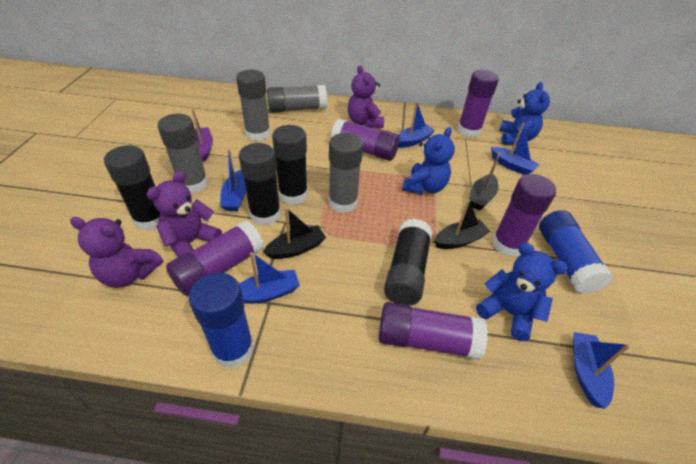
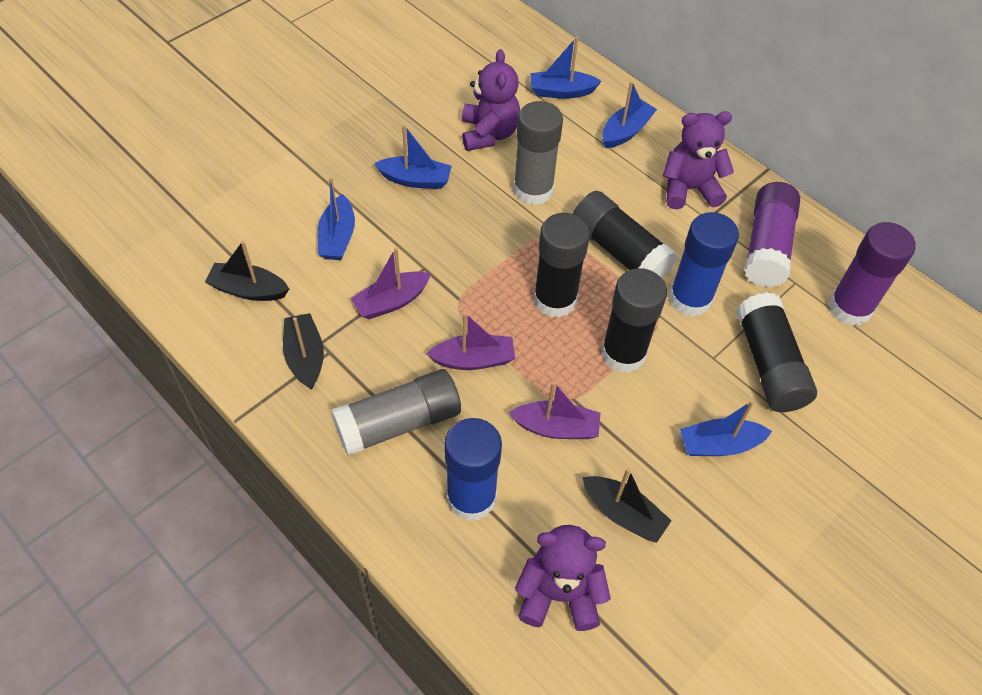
blue teddy bear: [402,127,455,195] [476,243,568,341] [499,82,550,145] = 3 -> none = 0
grey glue stick: [158,114,208,193] [236,70,271,141] [267,85,327,113] [328,133,363,213] = 4 -> [331,369,461,456] [513,101,563,205] = 2
purple boat: [192,109,213,162] = 1 -> [350,247,431,319] [427,313,515,370] [509,382,600,439] = 3
purple glue stick: [166,220,264,296] [331,119,400,161] [379,302,488,360] [457,70,499,138] [492,174,556,257] = 5 -> [744,182,800,287] [828,222,916,326] = 2

